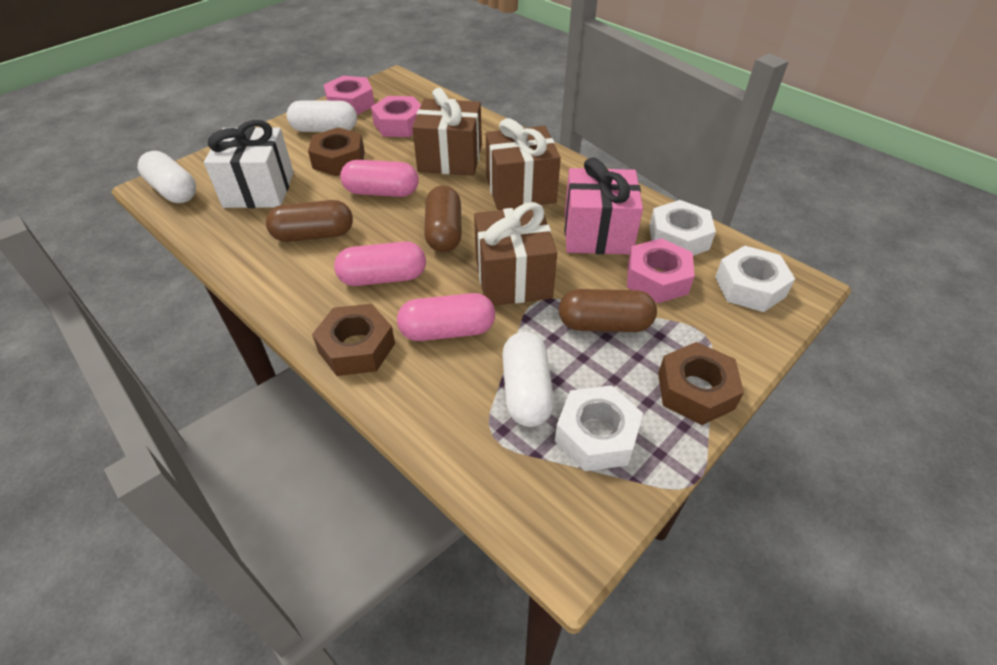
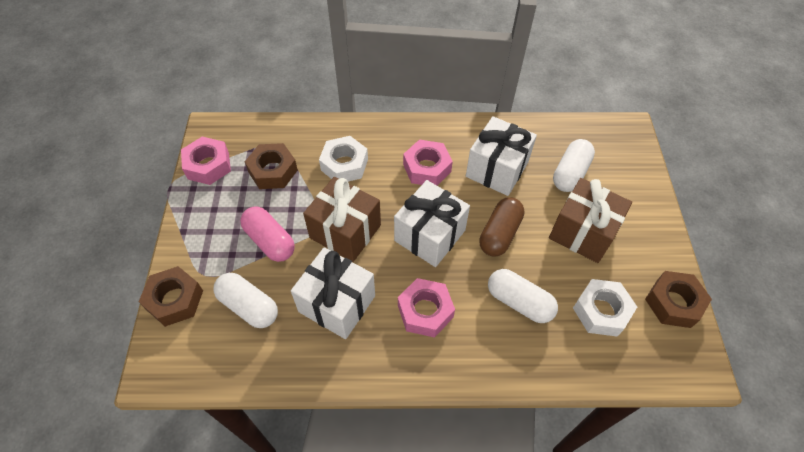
brown capsule: [266,200,353,242] [424,185,462,252] [559,289,657,332] = 3 -> [479,197,525,257] = 1
brown gift: [412,88,482,176] [474,202,557,306] [486,118,561,210] = 3 -> [303,177,381,262] [549,178,632,263] = 2
pink capsule: [334,242,426,286] [340,160,419,197] [397,293,495,341] = 3 -> [240,207,295,262] = 1
pink gift: [565,157,643,254] = 1 -> none = 0
white gift: [204,120,294,208] = 1 -> [291,247,375,339] [394,180,470,267] [466,116,537,196] = 3
white nut: [555,385,643,471] [649,200,716,256] [715,246,795,312] = 3 -> [319,136,368,182] [573,279,637,337] = 2

